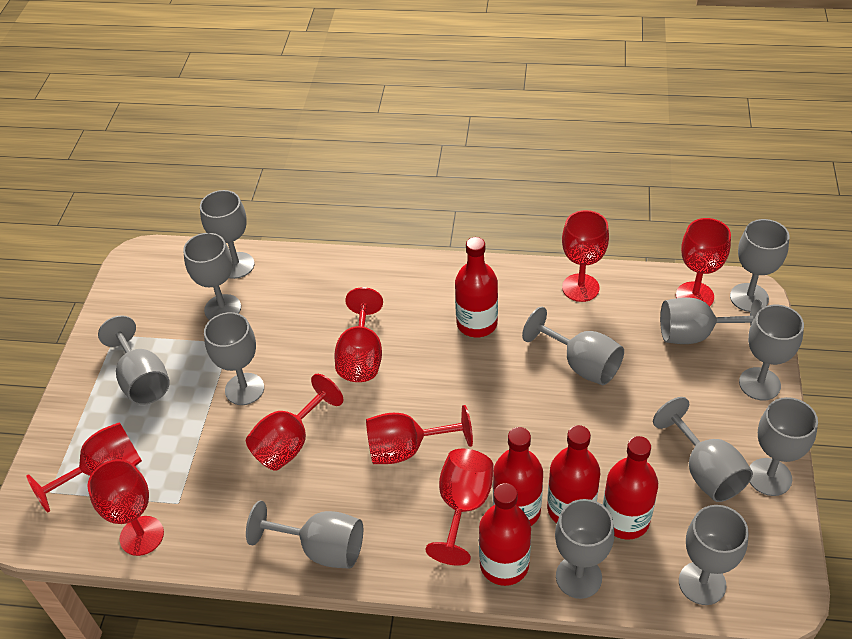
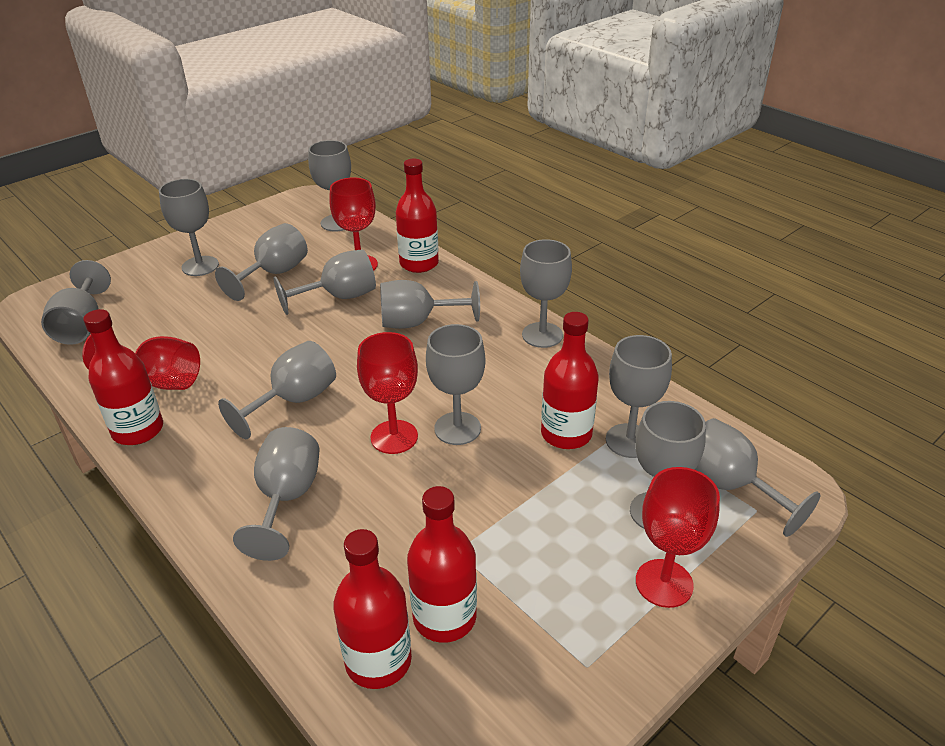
red goblet: [26,422,142,512] [88,459,164,556] [246,374,343,471] [334,287,383,382] [366,405,473,464] [425,449,493,566] [562,210,609,302] [676,218,731,307] = 8 -> [82,334,200,390] [329,178,378,271] [357,332,418,454] [636,467,720,608] = 4

